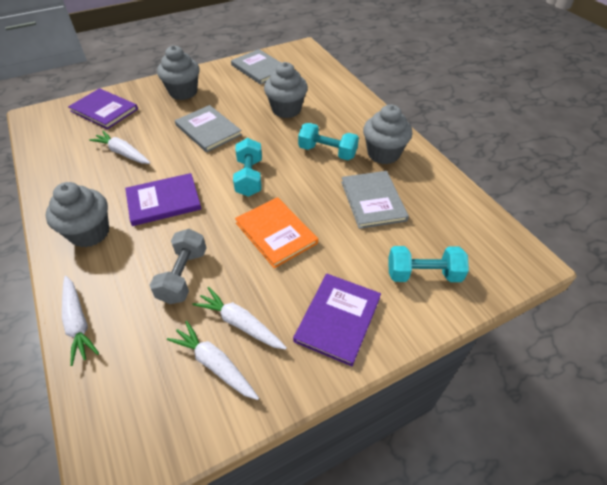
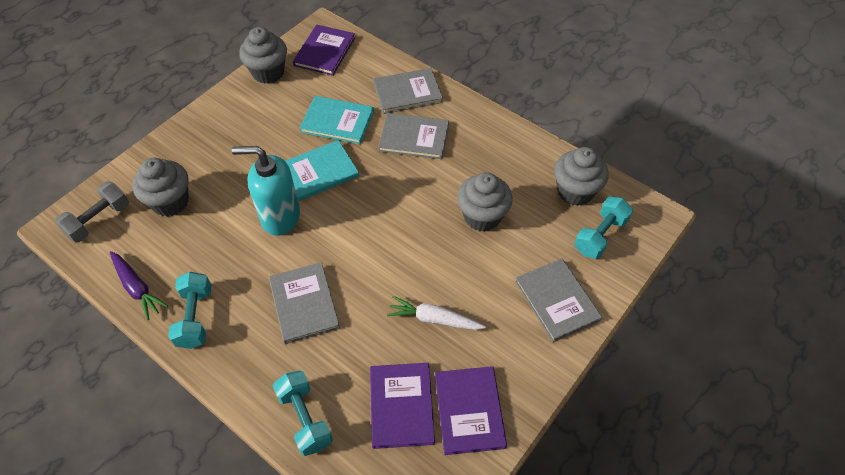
grey book: [175,105,242,152] [231,49,281,85] [341,171,409,229] = 3 -> [269,262,340,344] [373,68,443,114] [378,113,449,159] [515,258,602,342] = 4
orange book: [235,197,318,268] = 1 -> none = 0
purple carrot: none = 0 -> [110,251,168,320] = 1
turquoise book: none = 0 -> [285,140,359,201] [300,96,374,144] = 2
turquoise soap dispenser: none = 0 -> [232,146,300,236] = 1
white carrot: [62,276,99,366] [89,131,150,164] [167,321,259,400] [192,287,287,350] = 4 -> [387,296,486,330] = 1

